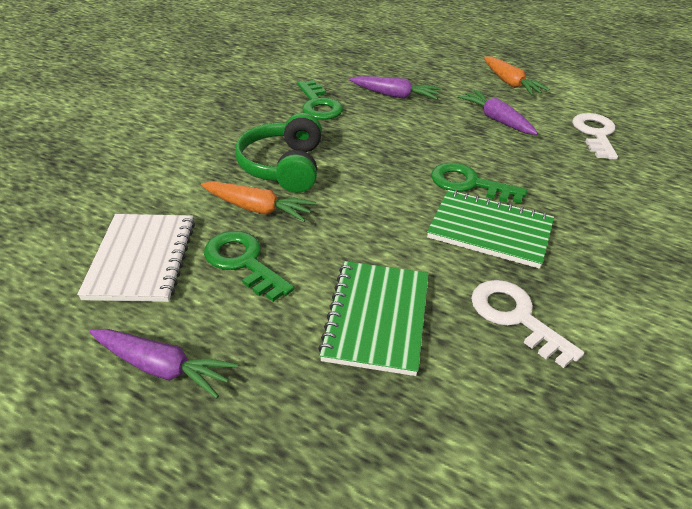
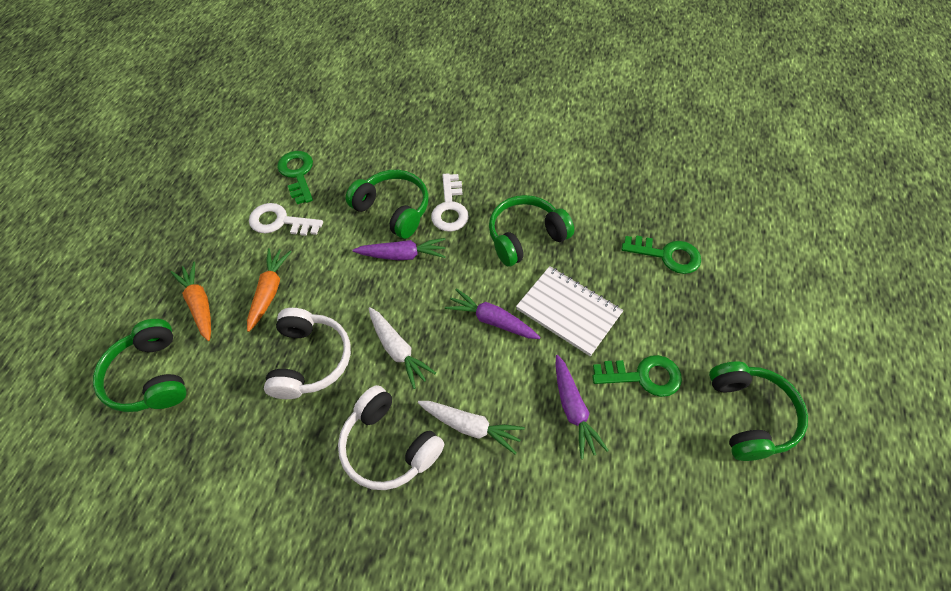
green headphones: [235,113,322,193] = 1 -> [93,319,187,412] [345,170,428,239] [489,195,574,266] [709,362,808,461] = 4
green notebook: [318,261,428,376] [427,190,554,269] = 2 -> none = 0
white carrot: none = 0 -> [369,307,436,389] [418,401,525,454] = 2
white headphones: none = 0 -> [264,308,351,399] [338,385,444,490] = 2

